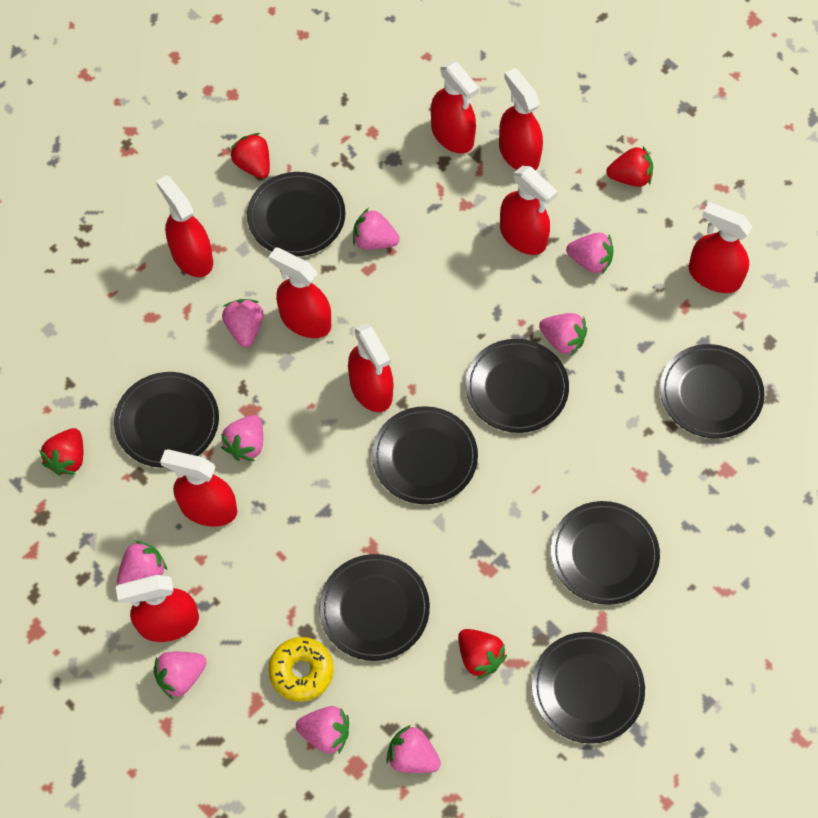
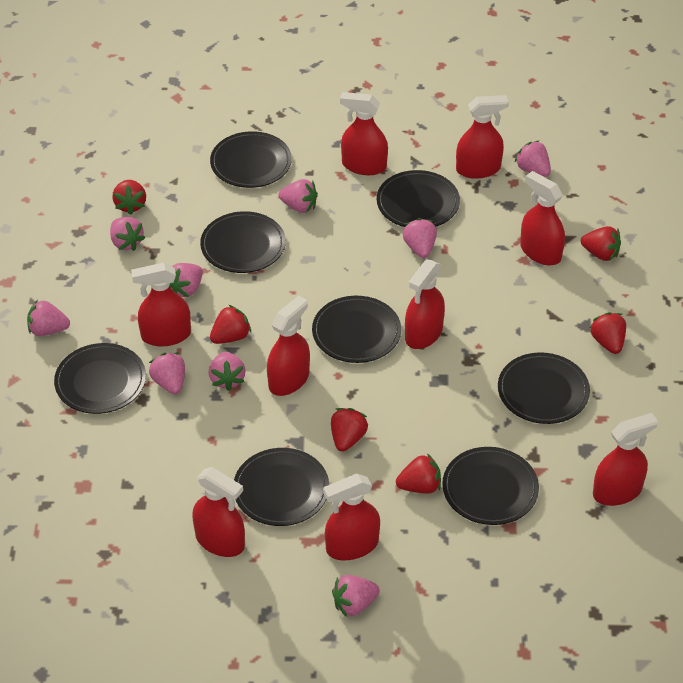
red strawberry: [39,428,83,475] [230,133,270,179] [458,629,507,679] [606,146,653,187] = 4 -> [112,180,146,215] [210,305,251,344] [331,408,368,452] [396,453,441,494] [581,226,621,261] [590,312,626,354] = 6
yellow donut: [268,637,334,702] = 1 -> none = 0

